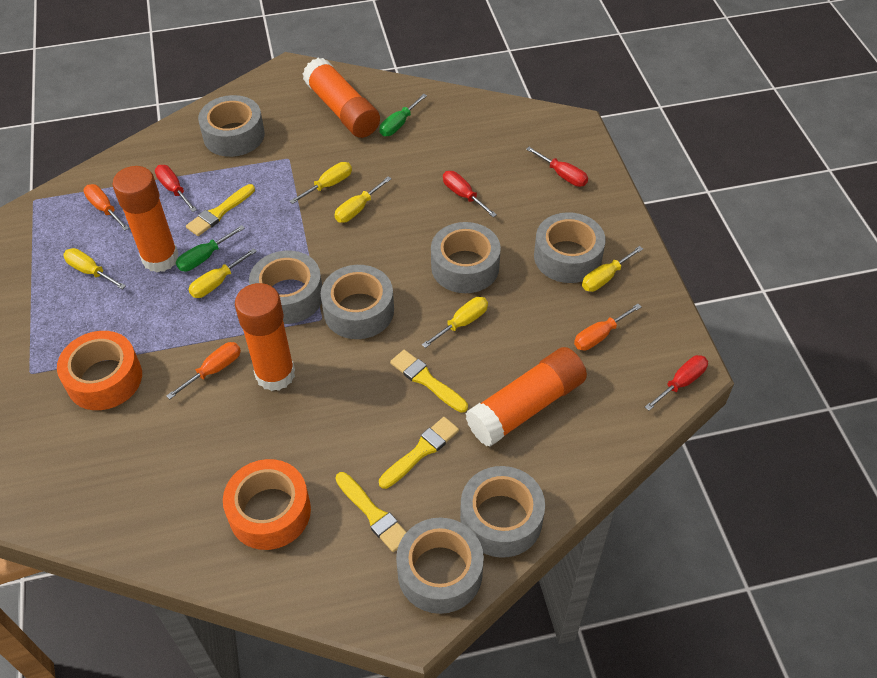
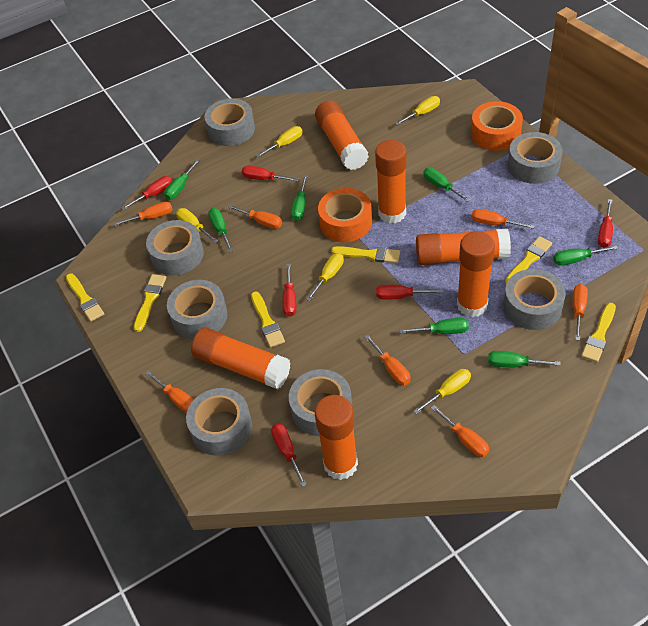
green screwdriver: [176,225,245,271] [380,94,427,136] = 2 -> [164,159,200,200] [208,208,233,252] [291,175,307,221] [400,318,469,334] [423,168,471,202] [488,351,561,367] [553,245,618,265] = 7
orange glue stick: [112,166,178,272] [235,283,295,391] [303,58,380,138] [465,347,587,447] = 4 -> [191,327,291,389] [314,395,358,480] [315,101,369,170] [375,140,407,224] [416,229,511,265] [457,231,495,317] = 6
orange screwdriver: [83,184,129,231] [166,342,241,399] [574,304,641,351] = 3 -> [113,202,173,226] [145,371,194,413] [228,205,282,229] [365,335,411,385] [431,405,489,457] [471,209,535,229] [573,284,588,341] = 7
red screwdriver: [155,165,197,212] [443,171,497,217] [526,147,588,187] [645,355,708,411] = 4 -> [121,176,172,210] [242,166,298,181] [271,424,307,487] [283,264,297,317] [376,285,443,300] [598,199,613,248] = 6
yellow brush: [186,184,255,236] [335,472,406,552] [379,417,459,489] [390,350,468,413] = 4 -> [66,274,104,322] [134,274,166,332] [251,291,285,348] [331,246,400,263] [505,236,552,284] [581,303,616,362] = 6
yellow screwdriver: [63,248,126,289] [188,248,257,298] [290,162,352,204] [334,176,392,223] [422,297,488,348] [582,246,643,292] = 6 -> [176,208,218,243] [256,126,303,158] [306,253,344,301] [395,96,440,126] [413,369,471,414] = 5

